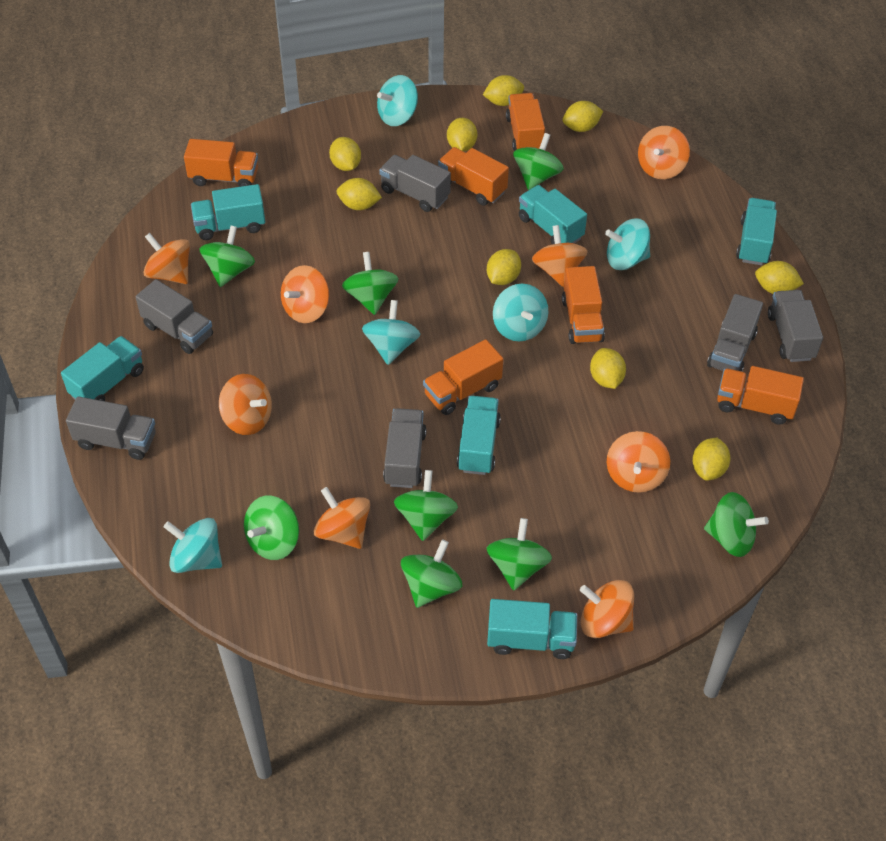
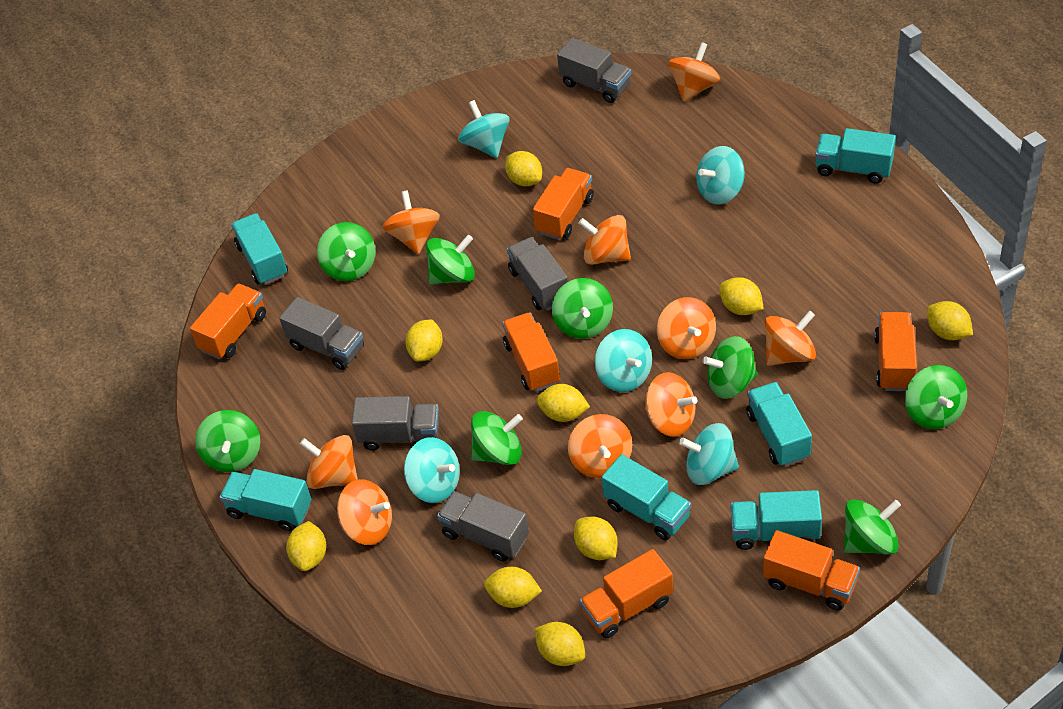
grey truck: [66,396,156,460] [136,279,213,354] [379,155,451,212] [383,408,426,488] [707,294,763,372] [768,290,823,362] = 6 -> [279,297,364,370] [352,396,439,451] [437,491,529,562] [507,237,568,311] [557,38,631,103] = 5
orange spinning top: [143,233,190,284] [219,374,272,435] [281,265,329,323] [314,487,370,549] [532,225,588,287] [580,580,634,638] [607,431,670,493] [638,126,690,179] = 8 -> [300,435,358,489] [337,479,392,545] [382,190,440,254] [568,414,633,478] [579,215,631,265] [645,372,697,437] [657,297,716,359] [668,42,720,102] [764,311,816,366] = 9

